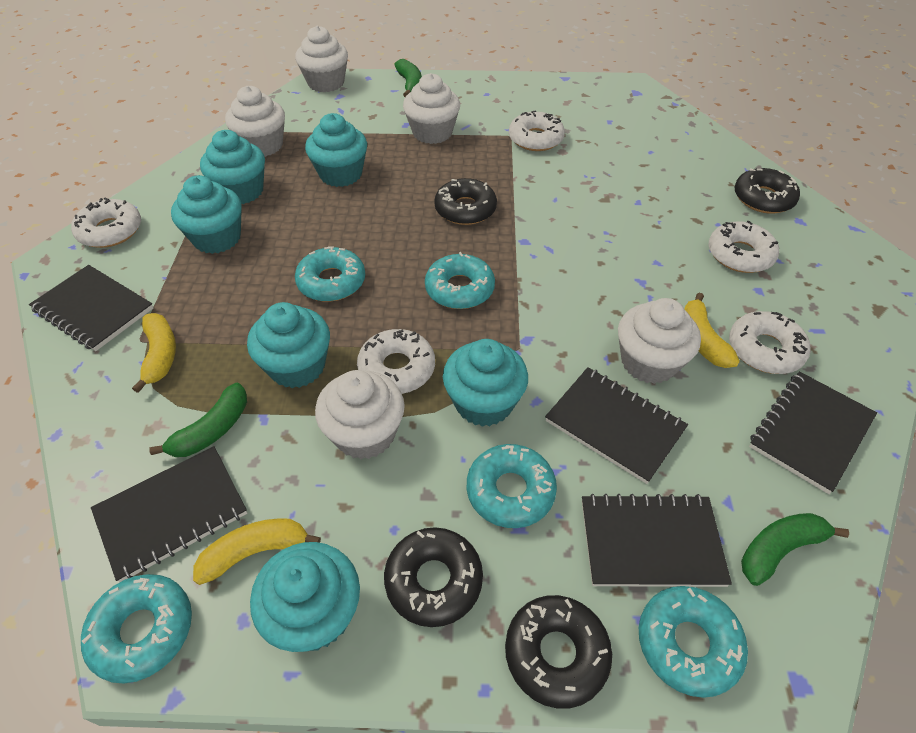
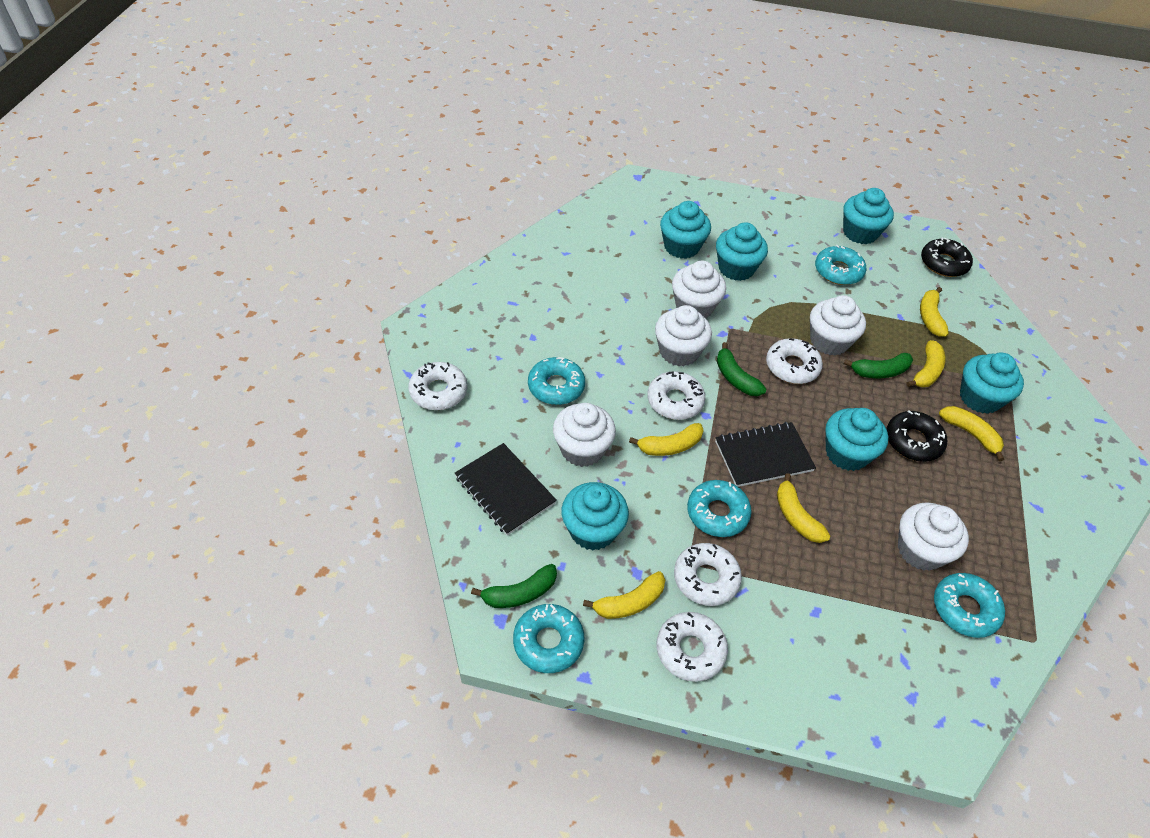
black donut: [384,527,483,627] [434,178,497,225] [505,595,612,709] [734,168,800,214] = 4 -> [887,410,947,462] [921,237,973,277] = 2
black notebook: [29,265,153,351] [91,446,247,582] [545,367,688,484] [582,494,732,587] [749,371,877,494] = 5 -> [454,443,557,535] [715,422,816,487] = 2
yellow banana: [132,313,176,393] [193,518,321,585] [684,293,740,368] = 3 -> [583,571,665,619] [629,423,704,456] [777,473,830,543] [906,340,946,387] [920,287,949,337] [939,406,1004,461] = 6

